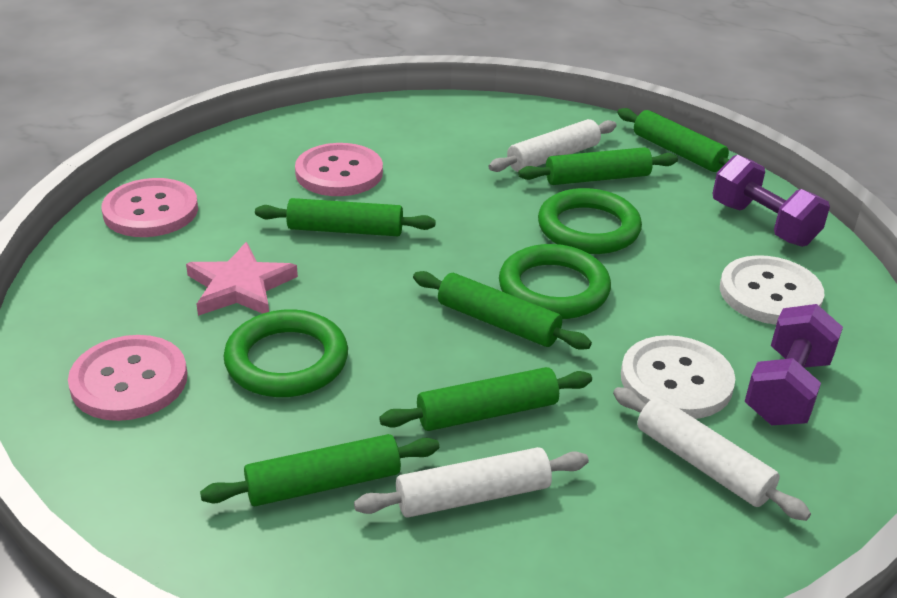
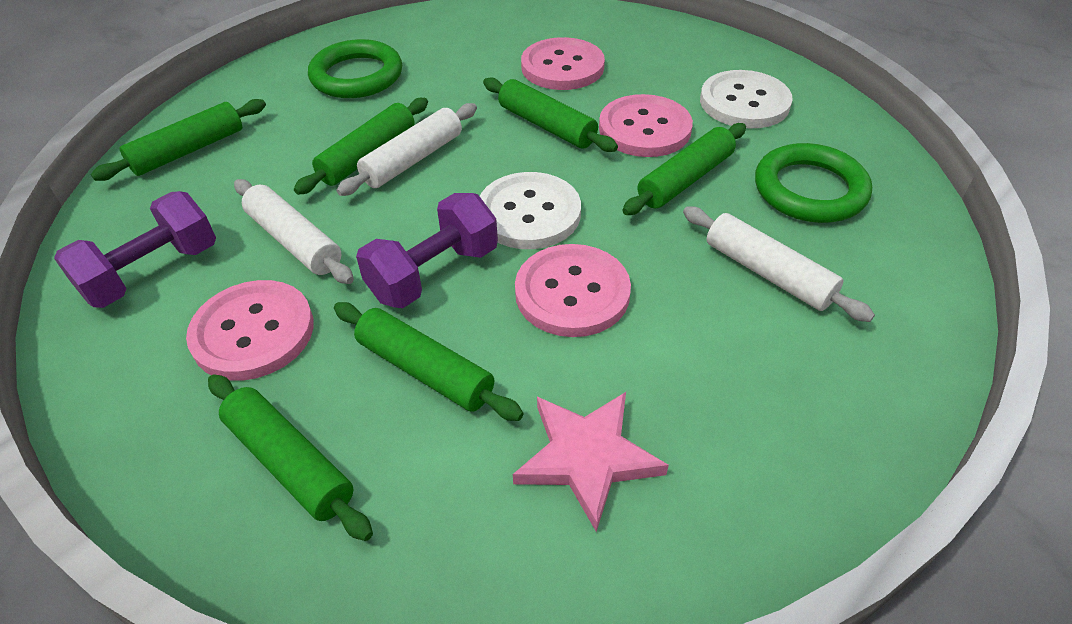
green ring: [223,309,348,397] [499,244,611,319] [538,188,642,254] = 3 -> [308,39,402,98] [755,143,872,223] = 2
pink button: [68,335,187,421] [101,178,198,237] [295,143,383,196] = 3 -> [186,280,314,380] [515,244,631,337] [521,37,605,90] [599,94,693,157] = 4

